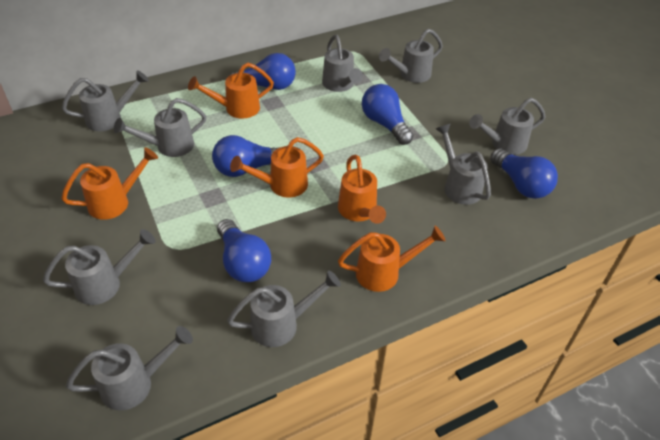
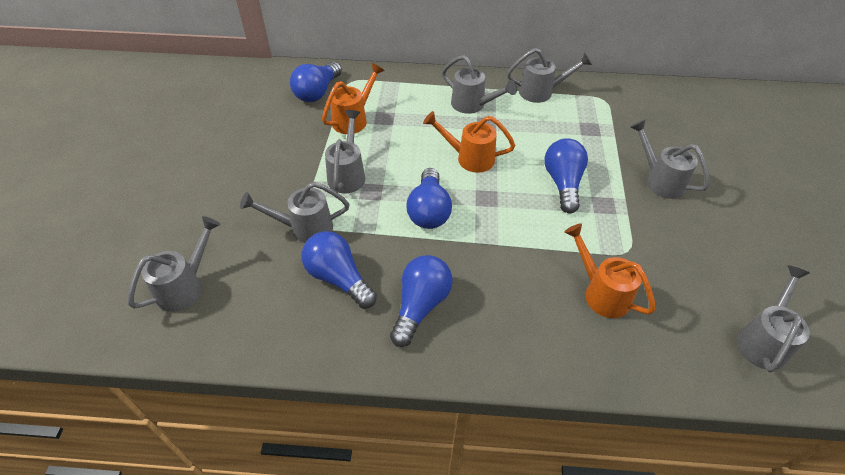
grey watering can: [43,229,156,305] [62,70,149,131] [66,326,193,410] [114,98,206,157] [227,270,341,347] [322,35,363,92] [379,28,443,83] [436,124,491,205] [469,98,546,155] = 9 -> [128,216,221,312] [240,182,350,243] [325,110,365,193] [442,55,517,114] [507,48,592,103] [630,119,710,199] [737,265,810,373] = 7
orange watering can: [61,147,158,220] [188,63,274,119] [230,137,324,198] [338,155,386,224] [338,226,446,292] = 5 -> [322,63,385,134] [423,111,515,173] [564,223,655,318] = 3

